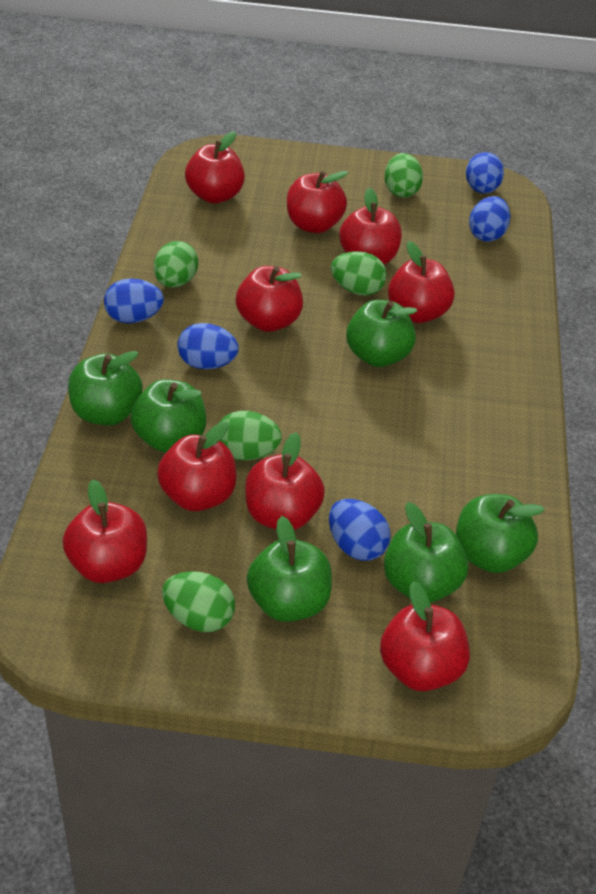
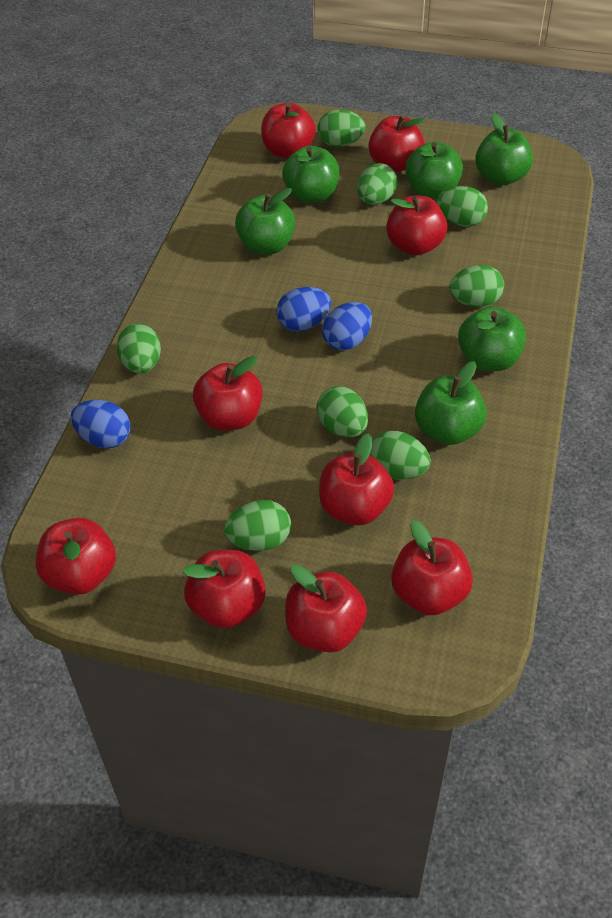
blue egg: [104,279,164,323] [177,323,239,369] [329,499,391,561] [466,152,504,194] [469,196,510,242] = 5 -> [71,400,130,449] [276,287,331,332] [322,302,372,351] = 3
green egg: [154,241,198,288] [162,571,235,632] [219,411,282,461] [331,251,387,296] [385,153,423,198] = 5 -> [117,323,161,374] [224,500,291,551] [316,386,368,438] [318,109,366,147] [357,163,398,205] [370,431,431,480] [436,186,488,227] [449,265,504,307] = 8

